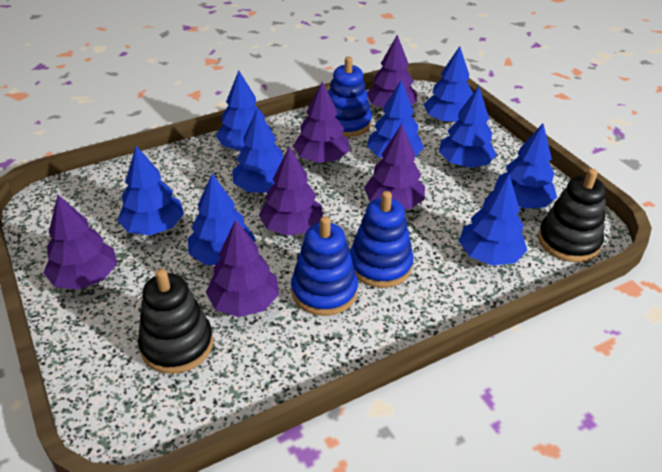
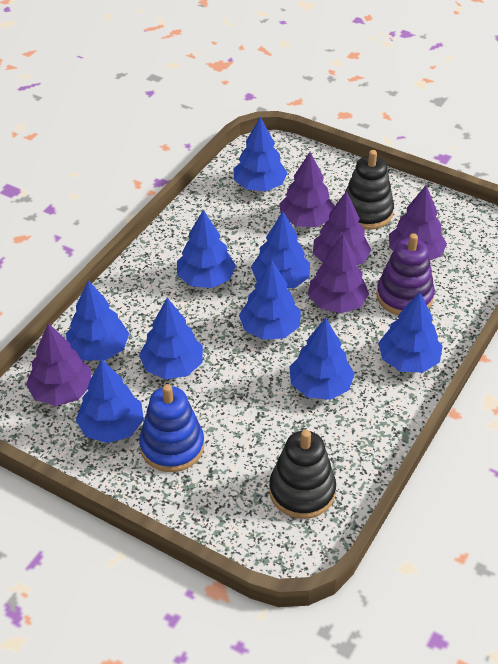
blue stacking toy: [291,216,358,316] [328,56,372,137] [350,191,414,288] = 3 -> [139,384,204,472] = 1
purple stacking toy: none = 0 -> [376,233,435,315] = 1
purple tree: [44,195,117,290] [206,219,279,317] [259,146,323,236] [293,82,350,163] [364,124,425,209] [367,35,417,108] = 6 -> [26,323,91,406] [279,152,335,227] [308,234,369,313] [313,191,371,265] [389,185,447,260] = 5

